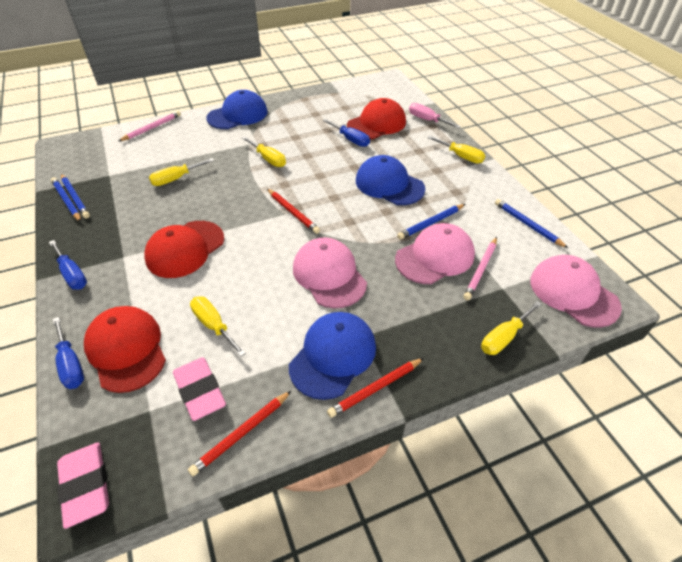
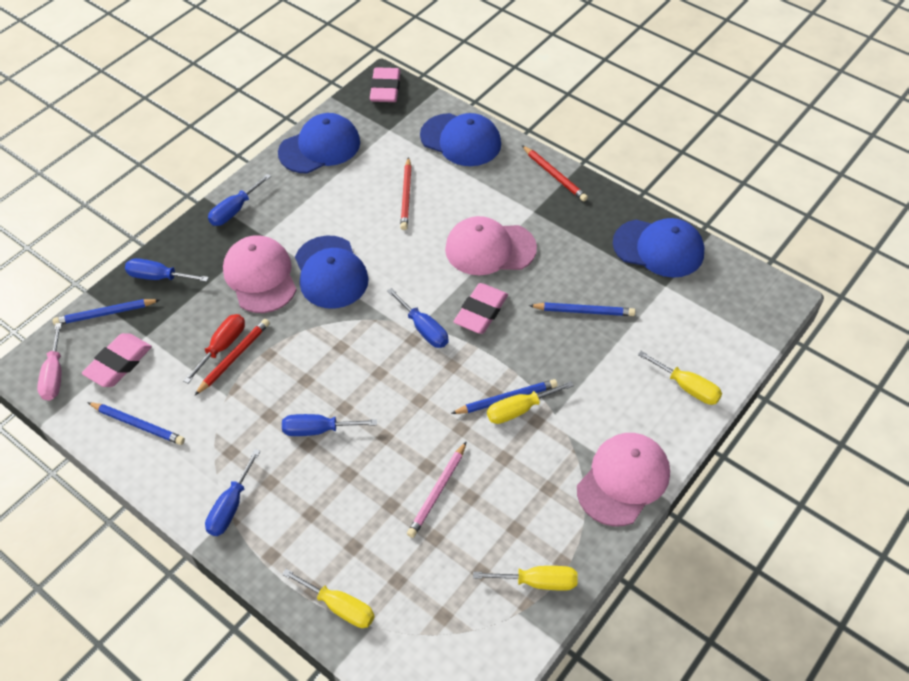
blue cap: [207,90,268,129] [289,312,376,400] [356,155,425,205] = 3 -> [278,113,360,173] [295,236,369,309] [420,113,501,166] [613,218,705,278] = 4
blue screwdriver: [49,240,87,290] [53,317,84,389] [323,119,370,147] = 3 -> [125,258,209,282] [205,449,260,536] [208,174,271,226] [282,414,377,436] [387,288,449,348] = 5
pink eraser: [57,442,109,529] [173,357,226,421] = 2 -> [82,333,152,387] [370,67,400,102] [453,283,508,334] = 3
pink pencil: [119,111,181,141] [464,237,497,300] = 2 -> [407,441,467,538] = 1
red cap: [84,306,166,393] [144,221,224,278] [347,98,406,139] = 3 -> none = 0
red screwdriver: none = 0 -> [183,314,245,383] = 1
yellow screwdriver: [149,158,214,186] [190,296,246,357] [242,137,286,167] [428,136,486,163] [481,301,542,355] = 5 -> [282,569,375,628] [473,566,578,591] [487,381,574,424] [638,351,722,405] = 4

